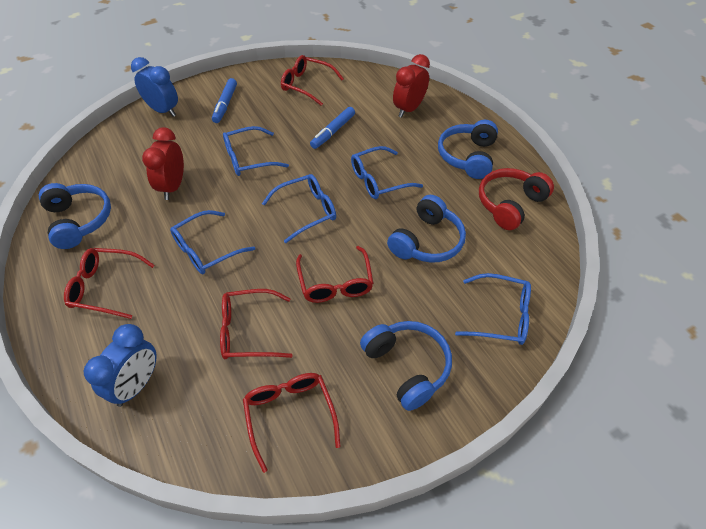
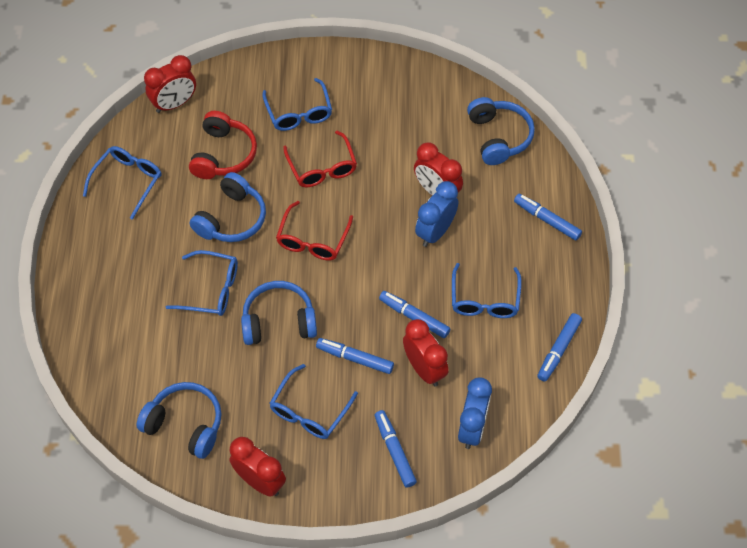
blue marker: [212,78,237,123] [310,107,355,149] = 2 -> [316,338,394,374] [375,410,417,488] [379,291,450,338] [514,194,582,241] [537,313,582,382] = 5
red clock: [142,127,184,200] [393,54,430,118] = 2 -> [144,55,196,113] [229,437,286,497] [403,319,449,387] [414,142,463,195] = 4
red glasses: [64,248,155,319] [220,289,293,359] [243,373,341,473] [281,55,344,106] [296,246,373,303] = 5 -> [276,201,353,261] [283,131,357,187] = 2

